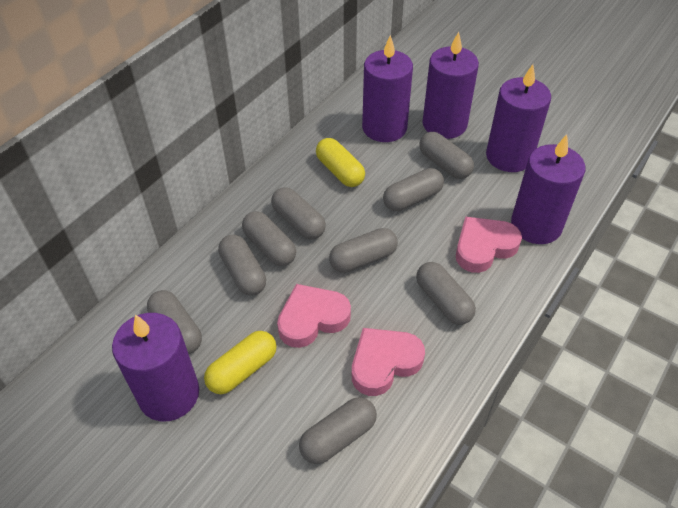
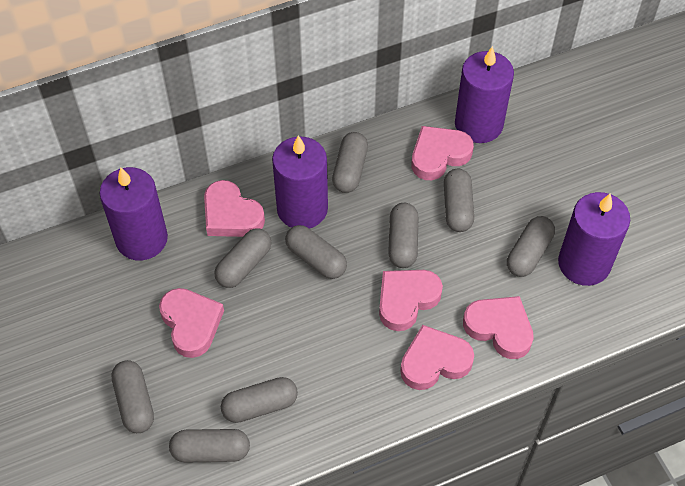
pink heart: [277,284,351,348] [352,328,425,396] [456,217,522,273] = 3 -> [159,288,224,358] [204,180,265,237] [379,270,443,331] [400,325,474,390] [412,126,474,180] [463,296,534,359] = 6
purple candle: [112,313,199,421] [362,35,413,142] [423,32,479,139] [486,64,551,172] [511,134,585,244] = 5 -> [99,167,168,260] [272,135,328,229] [455,46,514,143] [558,192,630,286] = 4
yellow capsule: [204,331,277,394] [316,138,365,187] = 2 -> none = 0

